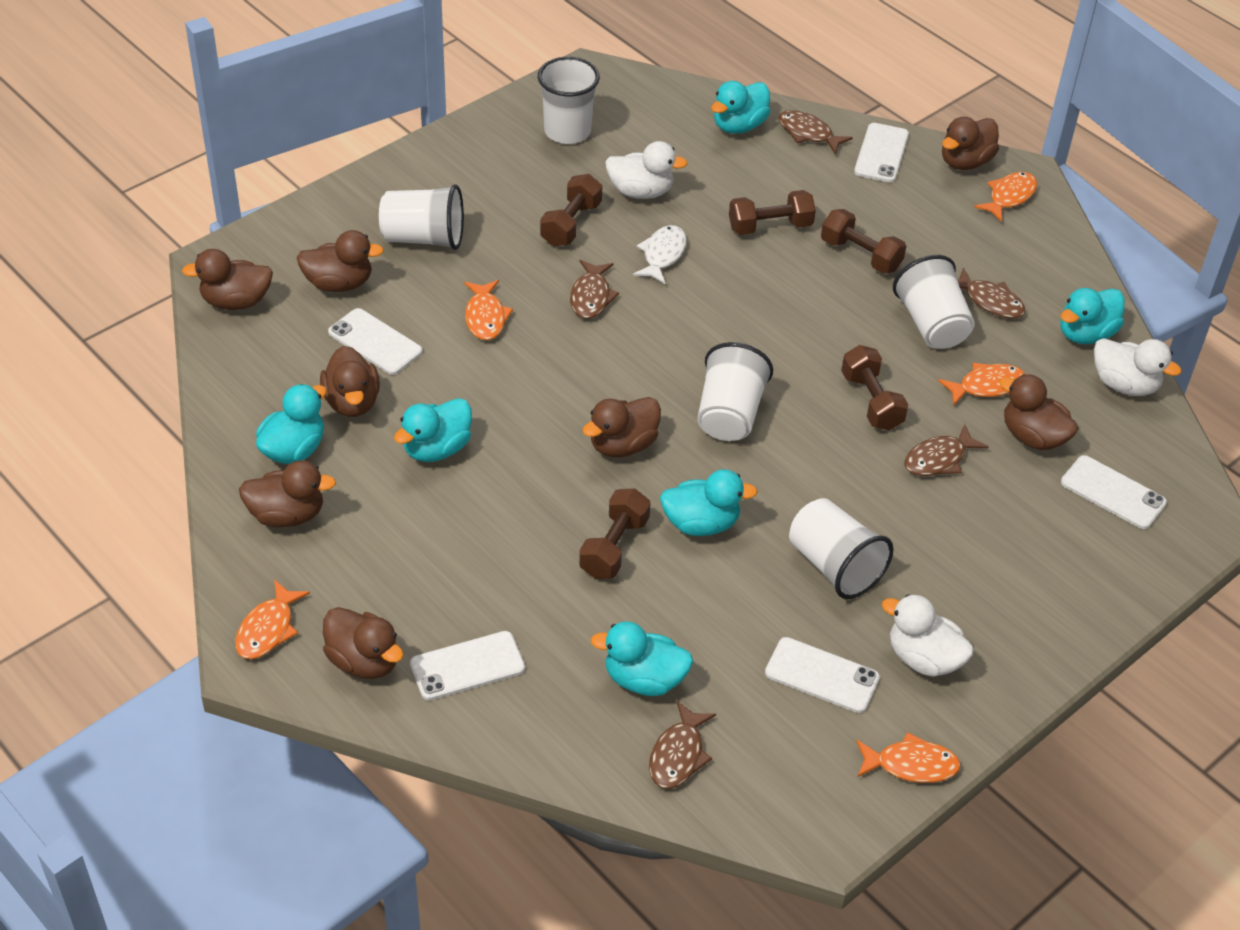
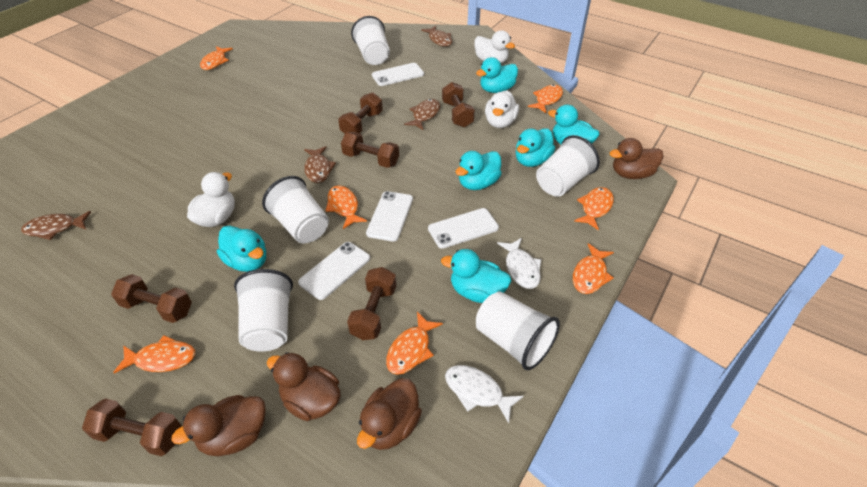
brown duck: [182,249,273,310] [239,460,336,527] [297,230,384,292] [320,346,380,417] [323,607,404,679] [582,397,661,457] [942,117,999,170] [999,374,1079,450] = 8 -> [171,395,266,456] [267,352,340,421] [357,378,422,450] [610,138,663,179] = 4
brown dumbbell: [540,174,602,246] [579,488,651,579] [729,190,816,235] [821,209,906,273] [841,345,909,430] = 5 -> [82,398,182,456] [111,274,192,323] [338,92,383,134] [341,132,399,168] [347,267,396,340] [442,82,475,127] = 6
brown fish: [570,260,619,319] [649,701,716,789] [778,110,853,154] [905,424,989,476] [958,268,1026,319] = 5 -> [21,211,91,240] [304,146,336,183] [404,99,440,130] [421,26,452,47] = 4
orange fish: [235,580,310,659] [464,280,513,340] [856,732,961,783] [938,363,1025,406] [974,172,1037,222] = 5 -> [113,335,195,374] [200,46,233,70] [326,185,367,229] [386,312,443,375] [528,85,563,113] [573,243,614,294] [574,187,614,230] = 7
white fish: [633,225,687,284] = 1 -> [445,365,524,423] [497,238,541,289] = 2
white phone: [328,308,423,375] [410,631,525,700] [765,637,880,713] [854,123,909,182] [1061,455,1167,529] = 5 -> [298,242,370,300] [366,191,413,242] [372,63,424,86] [428,208,499,249] = 4

